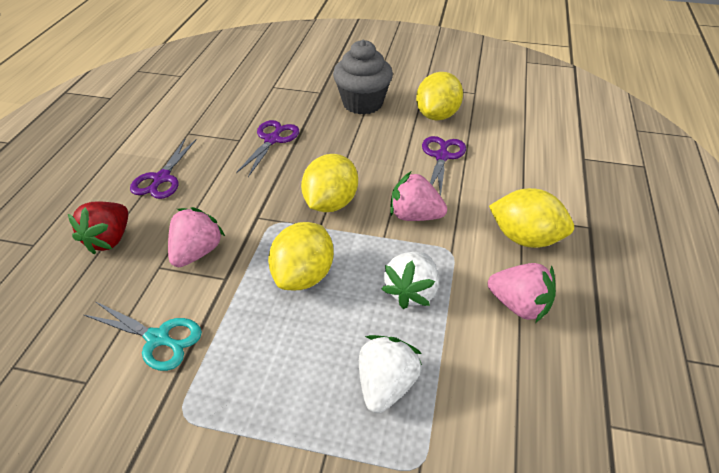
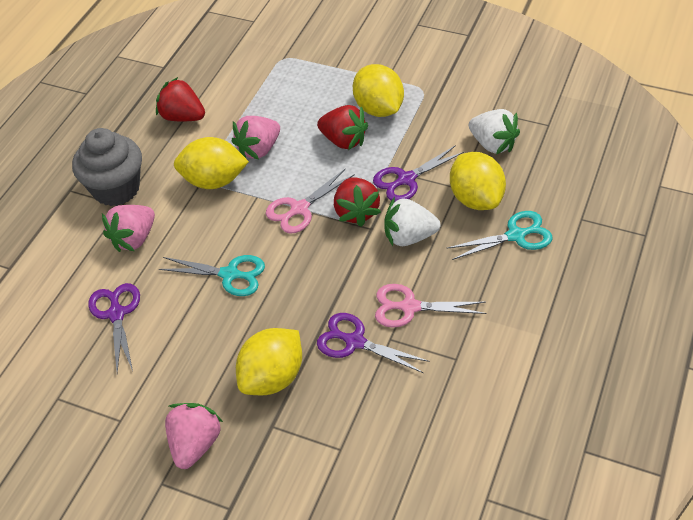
pink scissors: none = 0 -> [266,168,355,233] [375,284,486,327] = 2
red strawberry: [68,202,128,255] = 1 -> [156,77,205,121] [317,105,368,150] [334,177,381,227] = 3
turquoise scissors: [84,301,202,371] = 1 -> [159,255,265,296] [447,211,553,260] = 2

